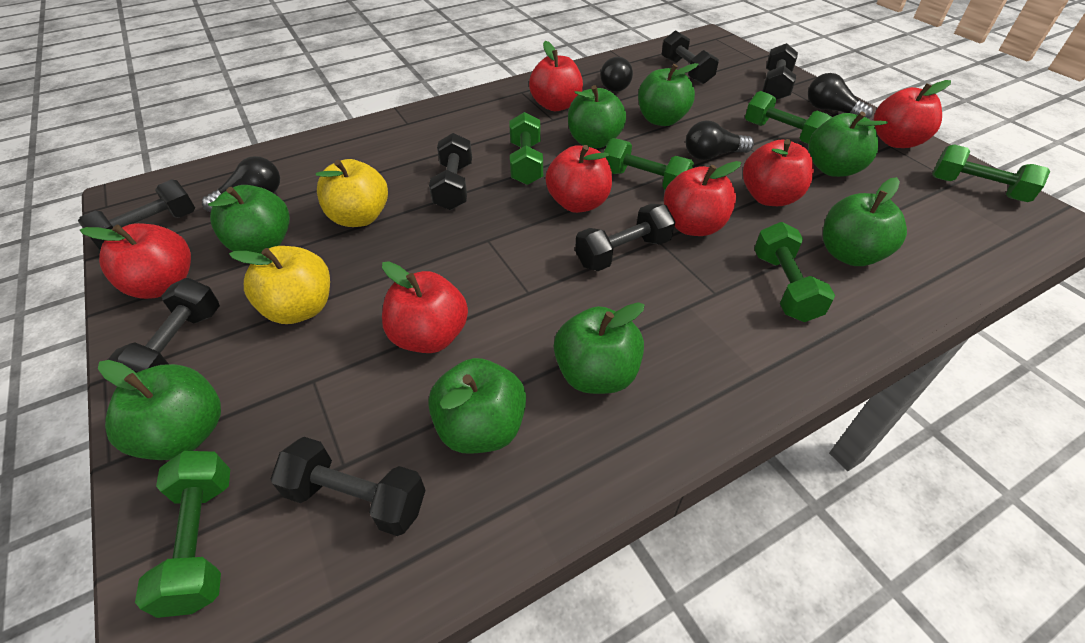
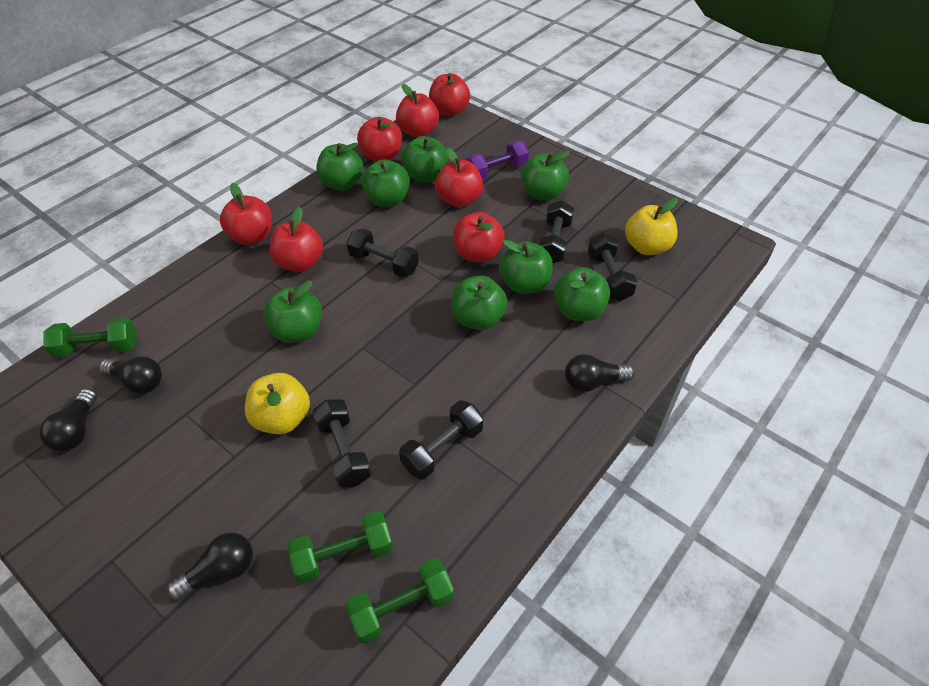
black dumbbell: [78,179,195,250] [108,278,220,373] [270,437,425,536] [429,133,472,210] [575,204,675,271] [661,30,719,84] [763,43,798,100] = 7 -> [312,399,371,488] [347,228,419,278] [399,400,483,479] [539,200,574,263] [588,233,637,301] = 5
green dumbbell: [135,451,230,618] [509,112,543,185] [603,138,694,190] [745,91,832,144] [754,222,835,322] [932,144,1050,202] = 6 -> [44,317,136,358] [288,511,393,583] [345,558,454,644] = 3
purple dumbbell: none = 0 -> [466,141,529,180] = 1

